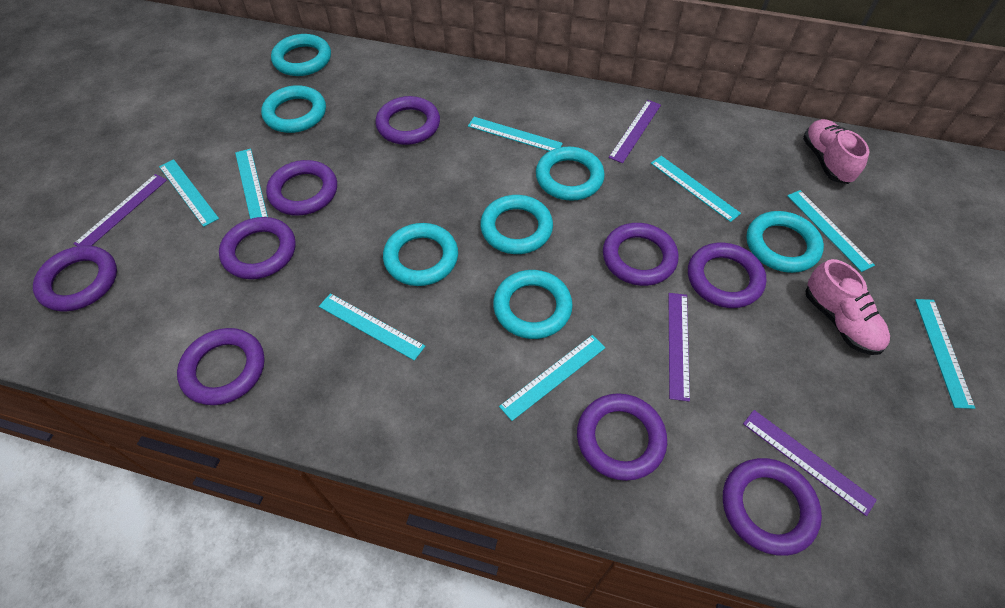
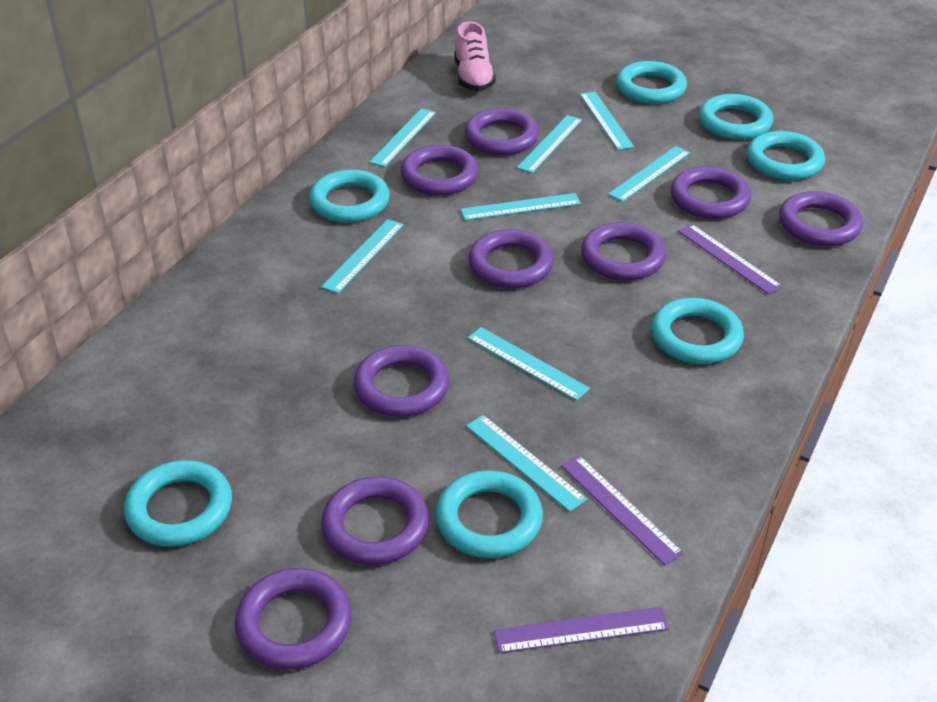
pink shoe: [803,119,870,184] [805,259,890,355] = 2 -> [454,21,496,91] = 1
purple ruler: [73,174,167,246] [609,100,661,163] [668,293,690,402] [743,410,877,516] = 4 -> [494,607,669,653] [561,455,684,565] [678,224,783,294] = 3

